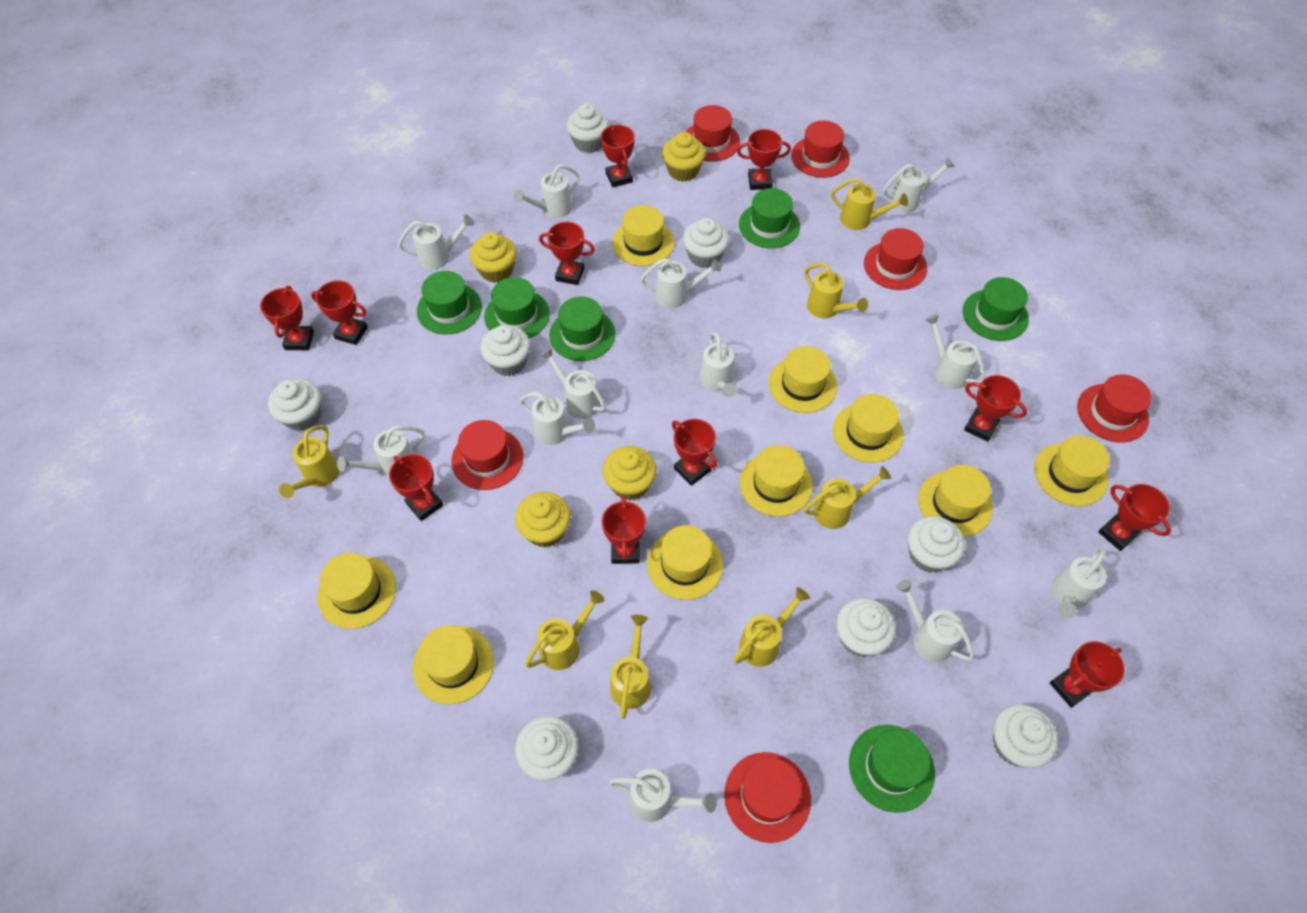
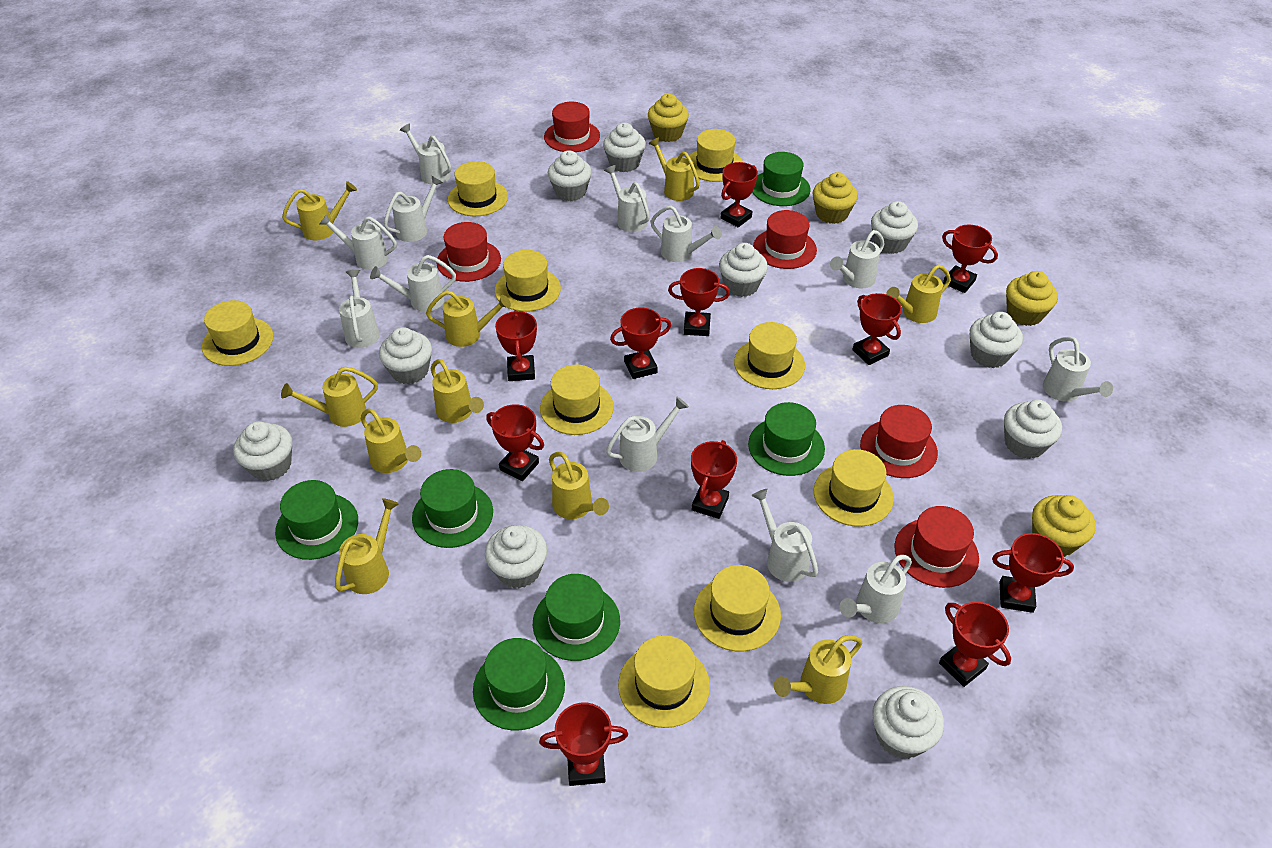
red hat: [451,420,523,490] [686,105,740,162] [724,752,811,843] [791,121,850,178] [864,228,927,290] [1077,374,1152,443] = 6 -> [437,222,501,282] [544,102,600,152] [753,210,817,269] [860,405,938,478] [895,506,979,588] = 5
white cupcake: [268,379,321,431] [480,325,530,376] [515,716,579,781] [566,104,609,153] [683,218,729,268] [836,598,896,657] [908,516,965,573] [993,705,1058,768] = 8 -> [234,421,292,481] [379,327,432,384] [485,525,547,588] [548,150,592,201] [603,123,646,172] [719,243,768,297] [871,201,918,254] [872,686,944,759] [970,312,1023,368] [1004,400,1062,459] = 10
yellow watering can: [279,425,340,498] [525,590,605,670] [610,615,651,719] [734,587,810,667] [804,466,891,529] [805,263,868,319] [831,178,908,230] = 7 -> [281,367,378,427] [282,181,357,240] [335,498,399,594] [361,408,421,473] [426,290,511,347] [431,359,484,423] [549,452,609,519] [648,137,700,201] [774,635,862,704] [886,264,951,323] = 10

